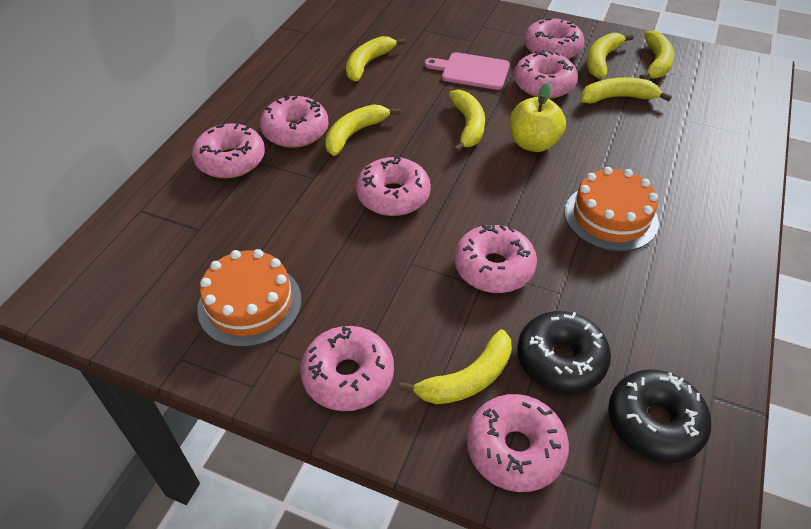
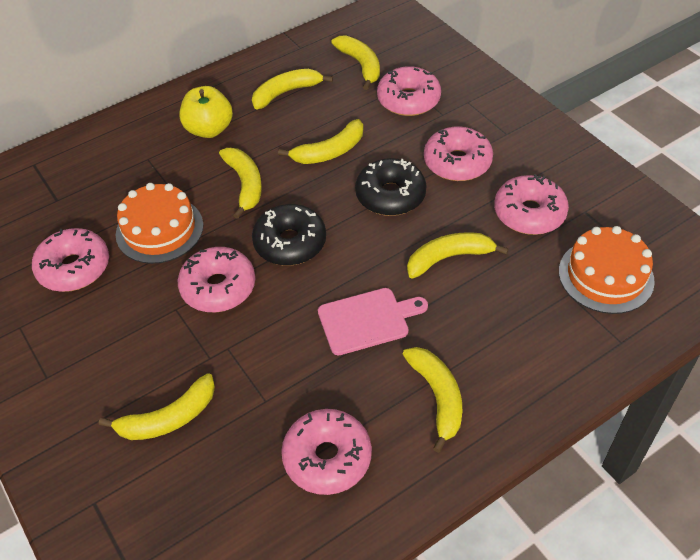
pink donut: [192,122,265,178] [260,95,329,148] [300,326,394,411] [356,156,431,216] [454,223,537,293] [466,394,569,492] [514,50,578,99] [524,16,585,59] = 8 -> [32,228,109,292] [178,247,255,312] [281,409,372,495] [377,66,441,116] [424,126,493,181] [494,174,569,235] = 6

